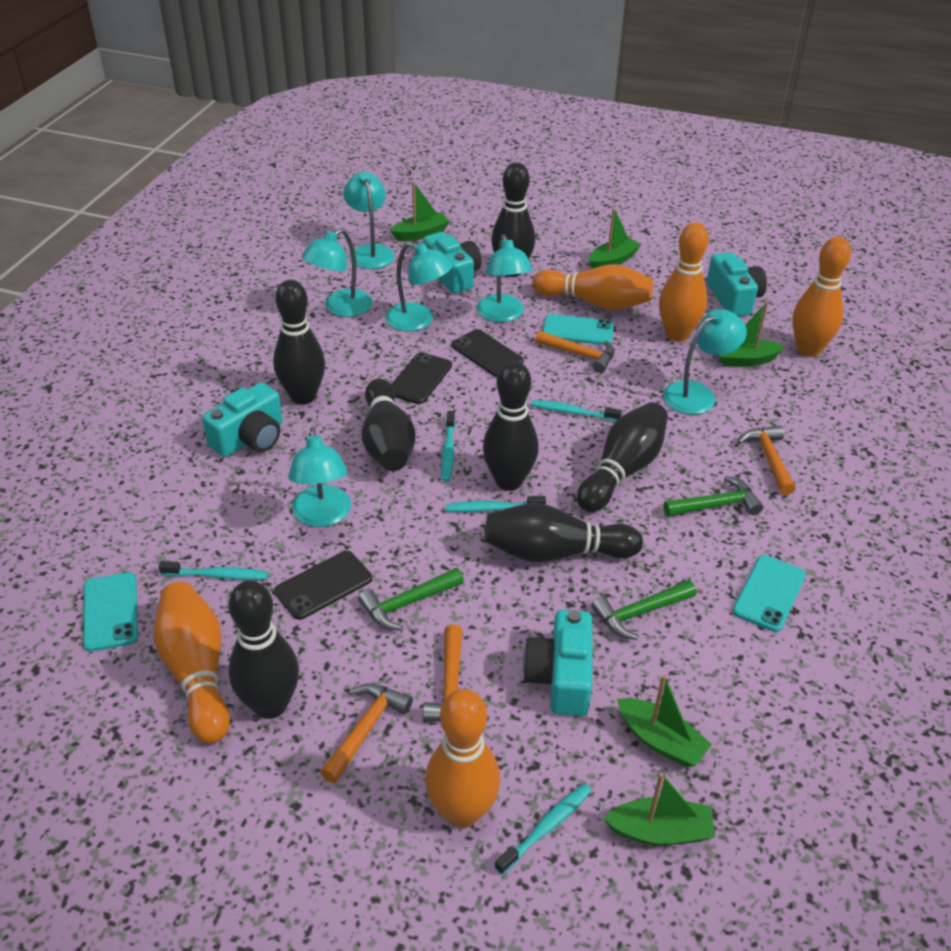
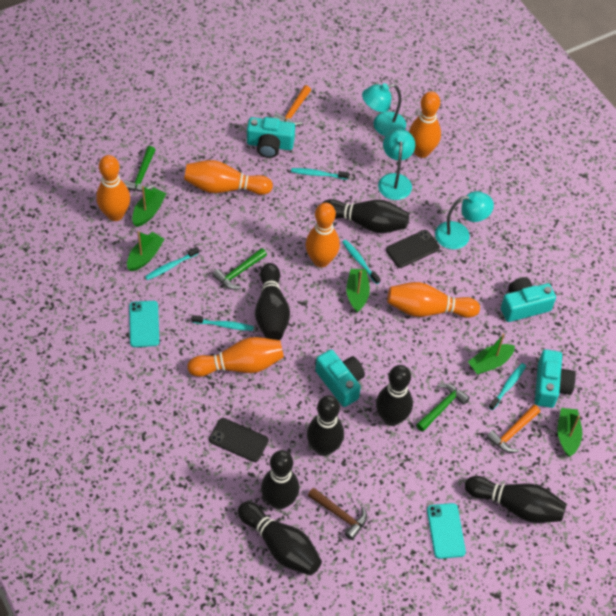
black phone: [274,551,372,620] [391,352,452,404] [451,329,524,377] = 3 -> [209,418,269,462] [386,230,440,268] = 2
brown hammer: none = 0 -> [308,488,367,540] = 1
orange bowling pin: [153,582,230,744] [425,689,500,828] [532,264,653,310] [659,222,709,342] [792,237,851,357] = 5 -> [96,155,130,221] [184,160,273,195] [187,337,284,377] [306,203,340,267] [387,282,480,318] [409,91,441,158] = 6
orange hammer: [320,683,413,783] [423,625,486,722] [535,331,615,373] [737,425,796,495] = 4 -> [273,85,311,127] [486,405,540,453] = 2
turquoise lamp: [288,427,351,527] [302,228,373,317] [343,172,395,269] [385,242,453,331] [477,234,533,322] [663,309,747,415] = 6 -> [362,83,406,136] [378,129,415,200] [435,191,494,249] = 3
turquoise phone: [83,572,138,652] [542,314,614,345] [733,555,806,632] = 3 -> [129,301,159,347] [427,503,466,559] = 2

